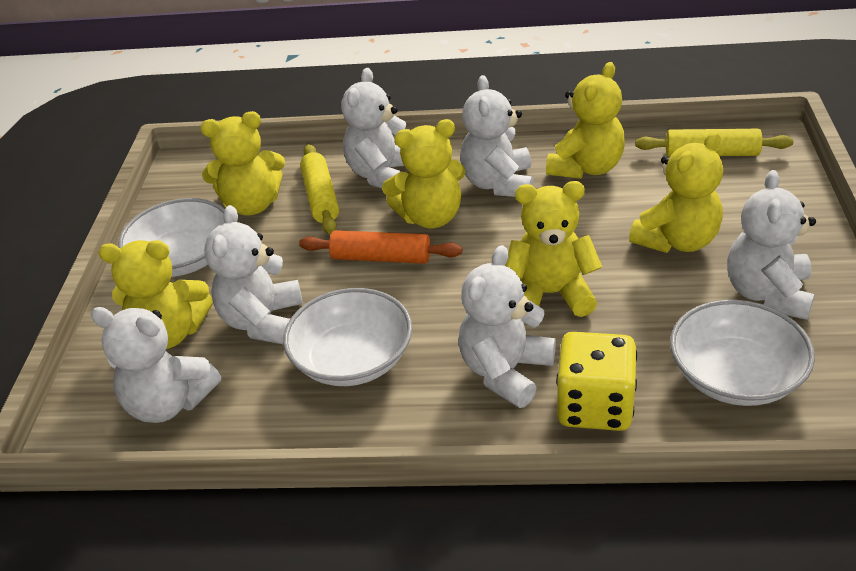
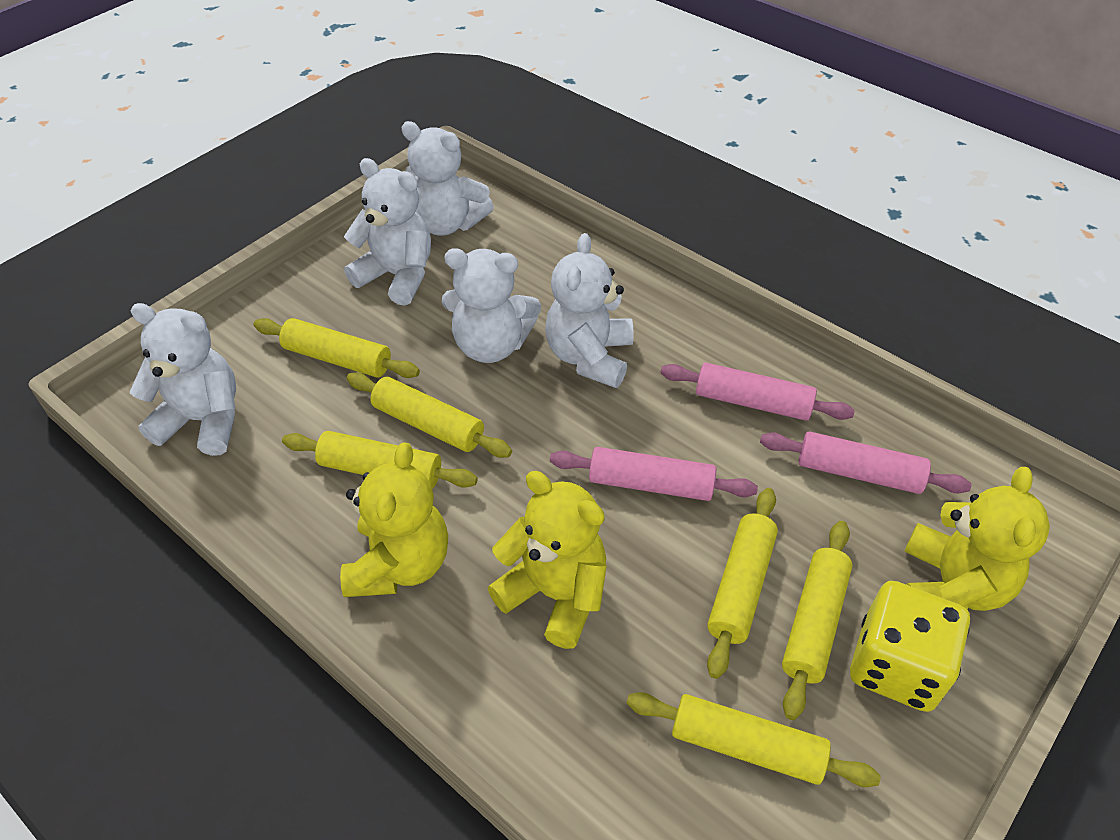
orange rolling pin: [299,230,462,264] = 1 -> none = 0
pink rolling pin: none = 0 -> [550,447,758,501] [660,363,855,421] [760,431,972,494] = 3
white bowl: [118,198,225,277] [283,288,412,386] [670,300,815,406] = 3 -> none = 0
white teddy bear: [91,307,221,423] [204,205,303,344] [341,68,406,188] [458,245,556,408] [460,75,533,197] [727,170,816,320] = 6 -> [130,303,236,456] [344,158,431,306] [401,121,494,236] [442,248,541,363] [545,233,634,388] = 5
yellow rolling pin: [300,144,339,235] [635,129,793,157] = 2 -> [254,318,420,378] [282,431,478,489] [347,372,512,458] [626,692,881,787] [707,488,778,679] [782,521,852,720] = 6
yellow teddy bear: [98,240,213,349] [201,111,285,216] [382,119,466,228] [505,181,602,317] [546,62,625,179] [629,131,723,253] = 6 -> [340,442,448,597] [488,471,607,649] [904,467,1050,611] = 3

